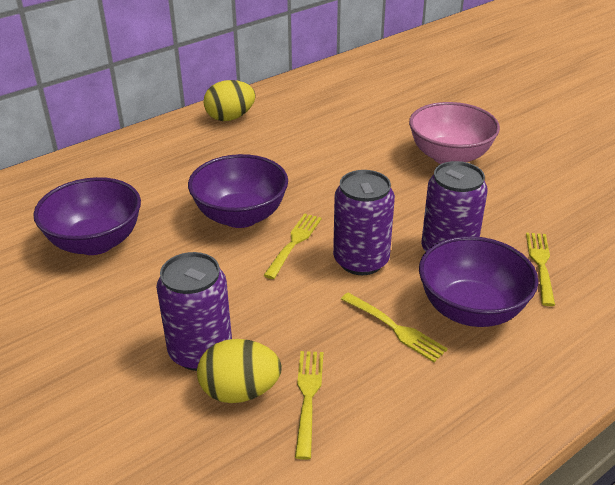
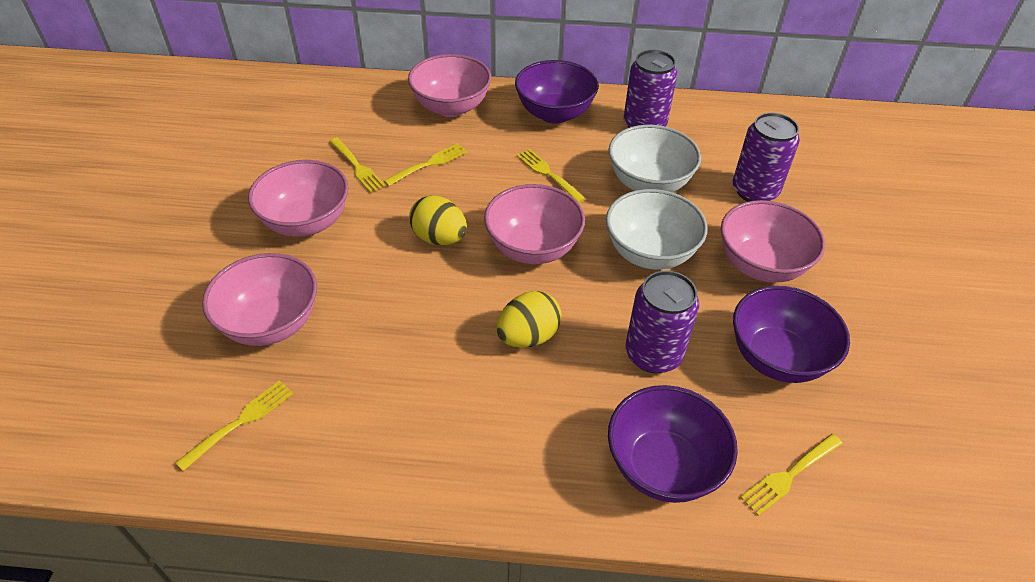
pink bowl: [409,102,500,164] = 1 -> [202,253,317,346] [248,160,349,237] [408,54,491,117] [484,184,585,264] [721,200,825,283] = 5
white bowl: none = 0 -> [606,189,708,269] [609,125,701,192] = 2
yellow fork: [263,213,322,279] [295,351,323,460] [341,293,448,362] [526,233,555,306] = 4 -> [175,380,293,471] [329,137,385,193] [384,143,468,186] [517,149,586,203] [740,434,843,516] = 5

